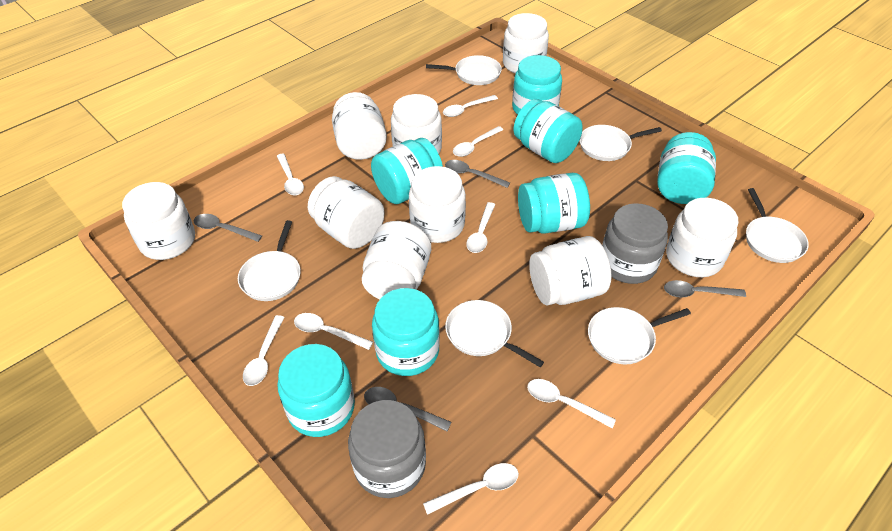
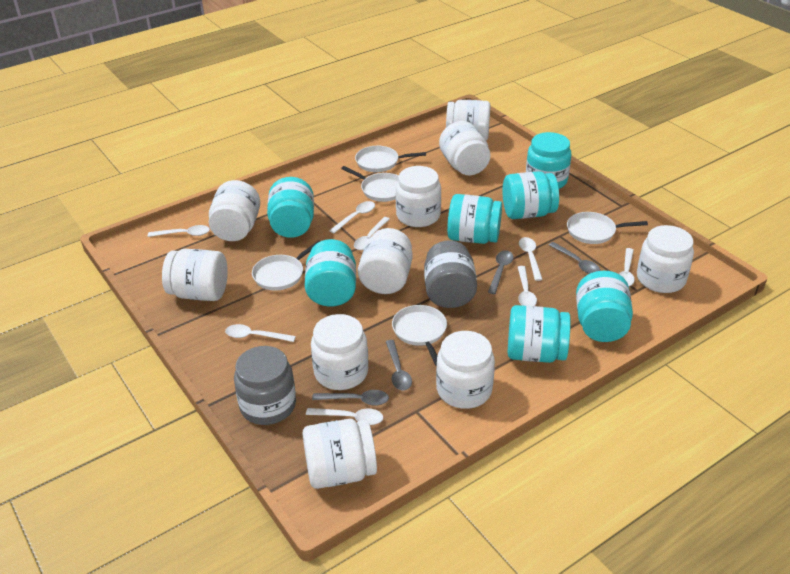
white jar: [122,182,195,260] [308,176,385,249] [332,92,387,160] [362,221,431,299] [391,94,442,154] [409,166,466,243] [503,13,549,74] [529,236,611,305] [666,198,739,277] = 9 -> [162,249,228,301] [209,180,260,241] [302,419,377,489] [311,314,368,390] [358,228,412,294] [396,166,441,227] [436,331,495,409] [439,121,491,175] [446,100,491,141] [637,225,694,293] = 10
white pan: [238,220,301,301] [426,55,502,85] [445,300,544,367] [579,125,662,161] [588,307,691,364] [746,188,809,263] = 6 -> [252,241,320,291] [341,166,398,202] [355,146,426,172] [392,305,447,365] [567,212,648,244] = 5

